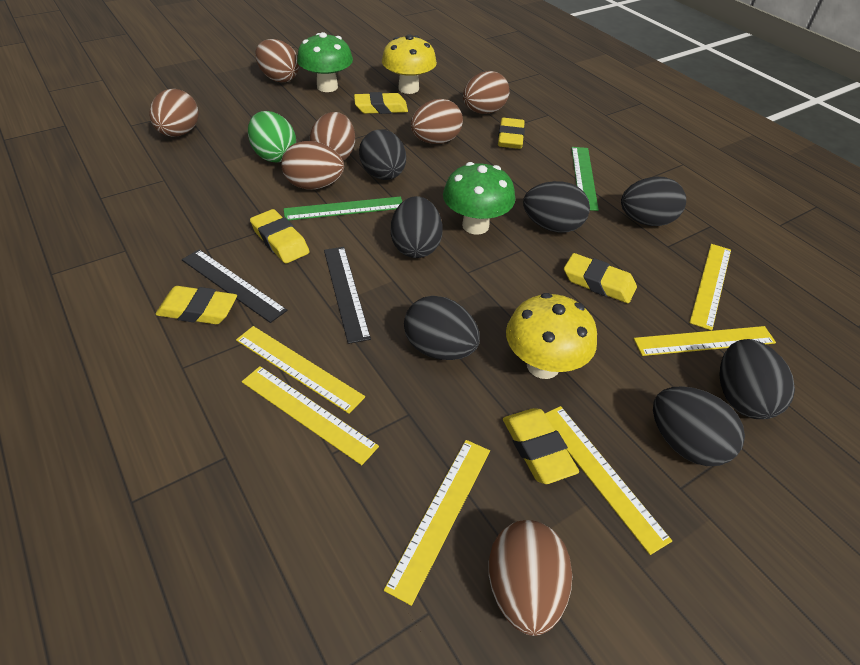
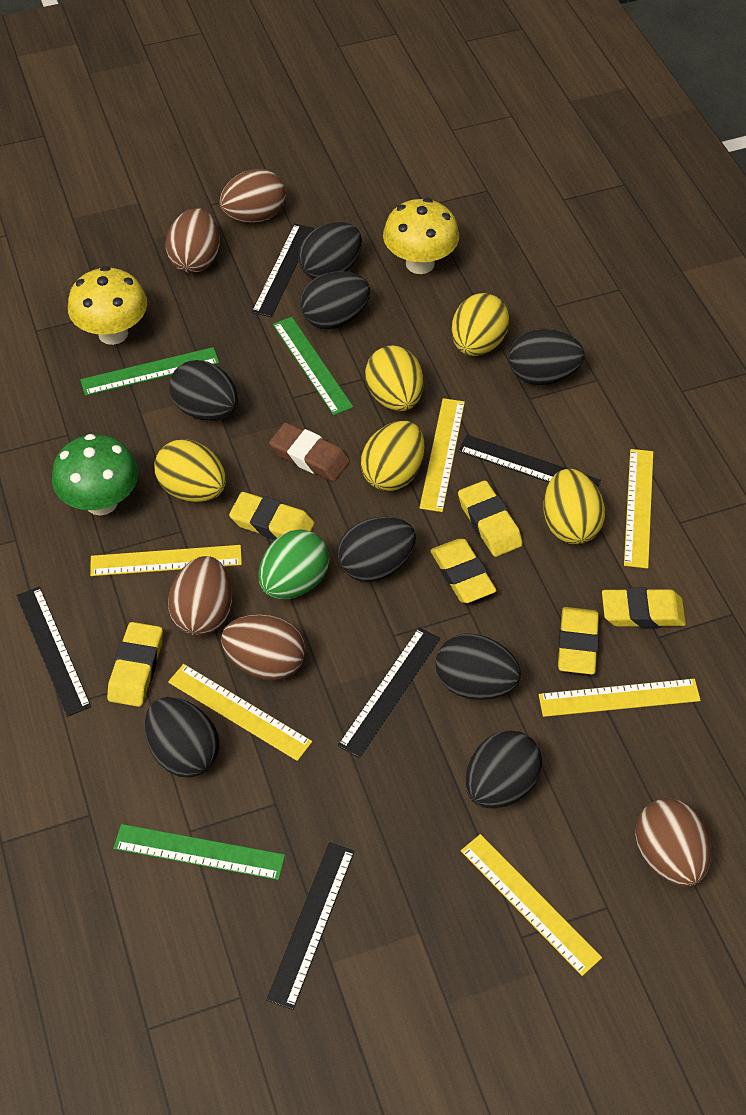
black egg: [359,129,406,180] [391,196,443,258] [404,296,480,360] [523,181,590,233] [621,177,686,226] [653,386,745,466] [719,339,795,419] = 7 -> [145,697,219,778] [170,360,238,420] [298,222,362,279] [300,271,370,329] [338,516,416,582] [435,634,521,700] [465,730,542,809] [509,328,585,385] = 8
black ruler: [182,249,287,323] [324,247,371,344] = 2 -> [16,587,91,717] [252,224,314,317] [266,842,355,1010] [337,627,440,758] [458,435,601,488] = 5
brown egg: [150,89,199,137] [255,39,300,83] [281,141,344,190] [310,112,355,161] [411,99,463,144] [463,71,509,114] [488,520,572,636] = 7 -> [166,208,220,273] [168,556,232,636] [220,169,286,223] [221,615,306,681] [635,798,711,886] = 5
brown eraser: none = 0 -> [269,422,350,482] = 1
green mushroom: [297,32,353,92] [443,162,515,235] = 2 -> [52,434,139,515] = 1
green ruler: [284,196,402,221] [571,147,599,211] = 2 -> [80,347,219,396] [113,824,285,880] [273,317,353,415] = 3
yellow egg: none = 0 -> [154,439,226,502] [361,421,425,491] [365,345,424,411] [452,293,510,356] [543,469,605,544] = 5

